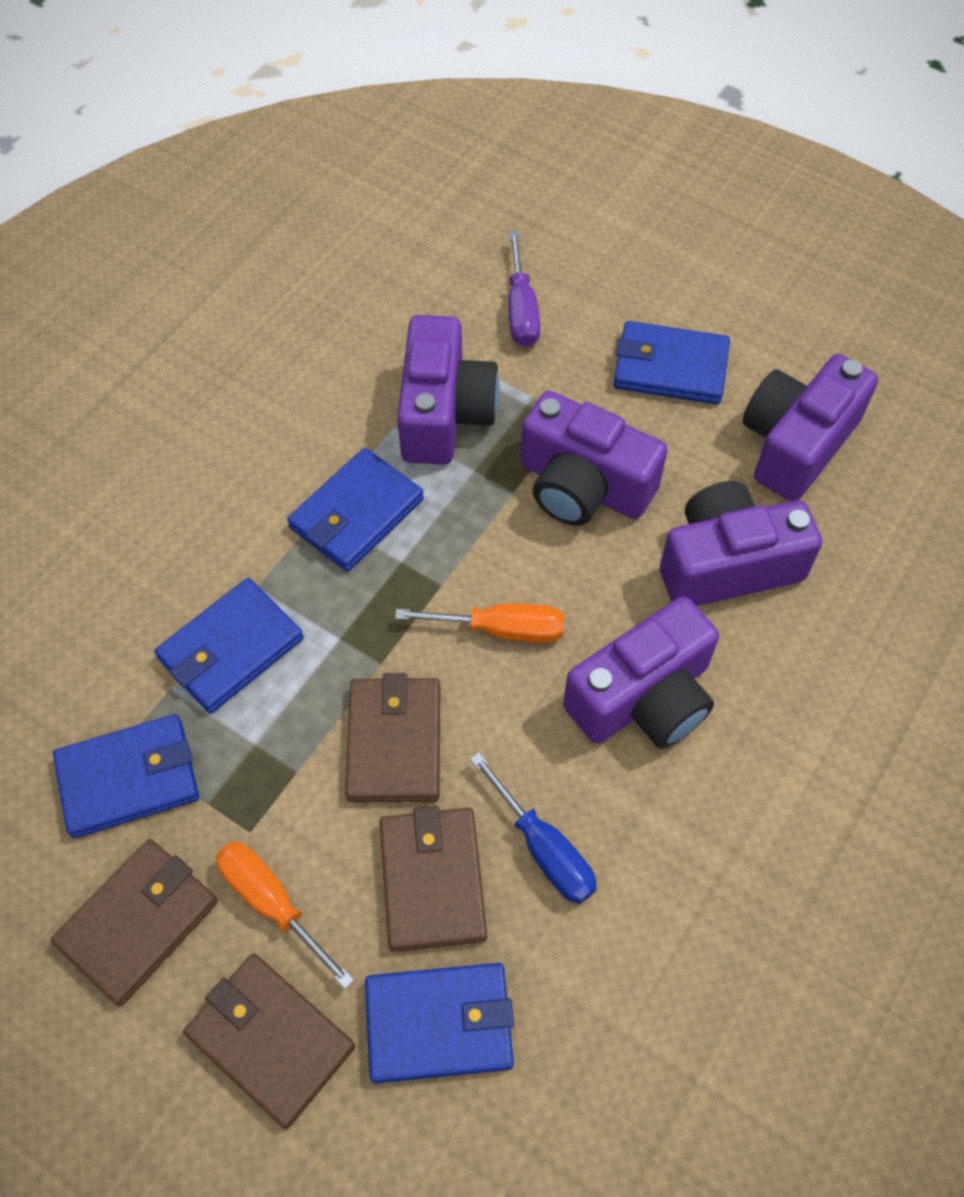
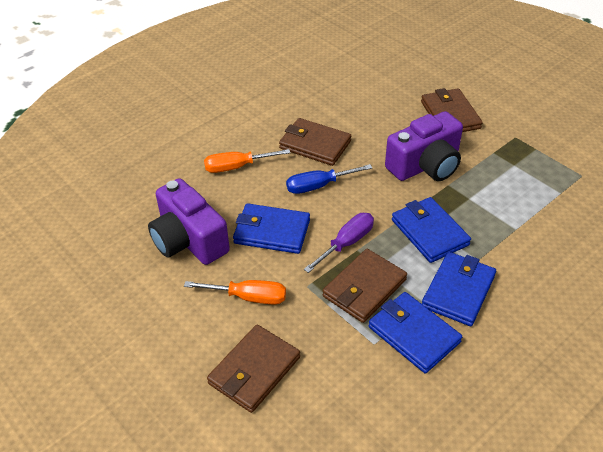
blue wallet: [53,714,199,838] [155,578,304,713] [287,448,424,572] [365,963,514,1083] [613,321,730,404] = 5 -> [233,203,310,254] [369,292,462,373] [392,197,471,263] [422,252,496,326] = 4
purple camera: [397,315,500,465] [521,391,668,526] [563,596,719,749] [660,481,822,606] [743,354,878,501] = 5 -> [148,178,230,265] [385,111,463,181] = 2

